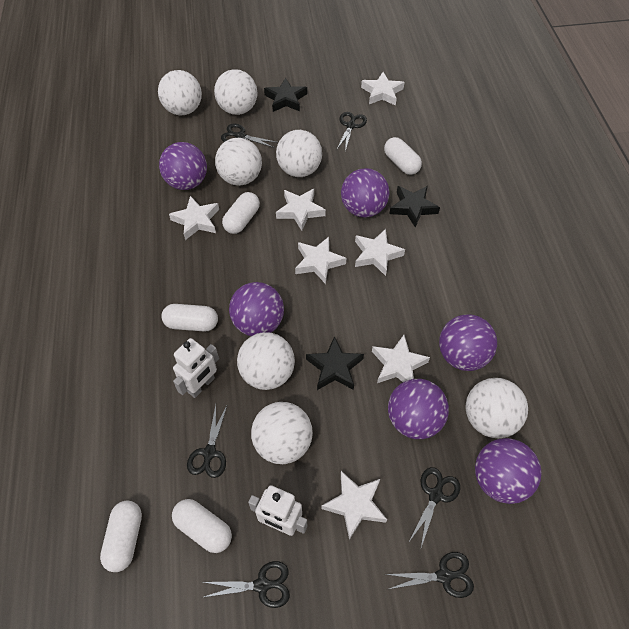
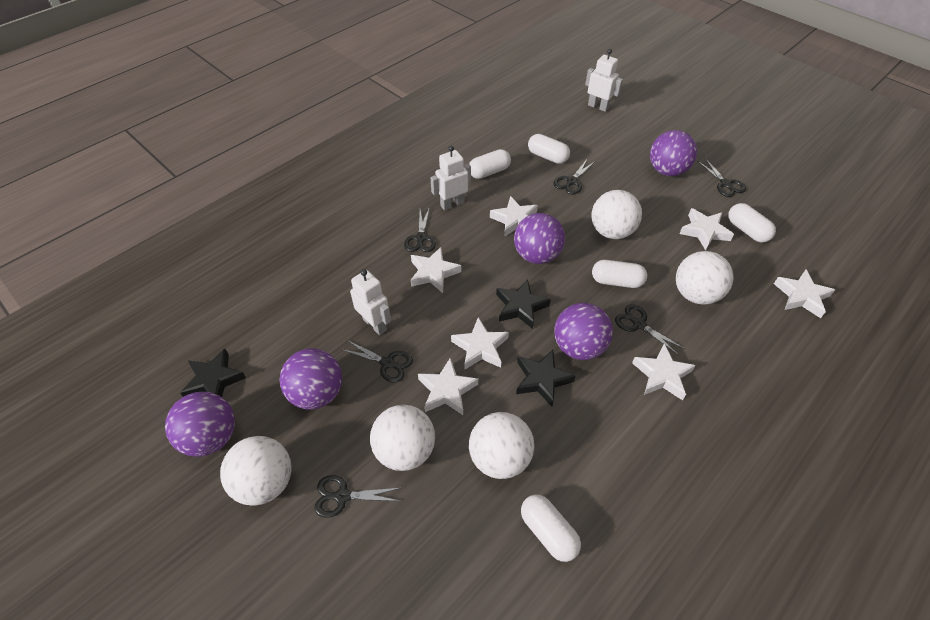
purple ball: [159,142,207,190] [229,282,284,336] [341,168,390,218] [388,379,449,439] [439,314,497,371] [475,438,541,504] = 6 -> [165,392,235,457] [279,349,342,410] [514,213,565,264] [554,303,613,360] [650,130,697,176] = 5
white ball: [158,70,202,115] [214,69,257,115] [215,138,262,186] [237,332,295,390] [251,402,313,464] [276,130,322,177] [466,378,528,438] = 7 -> [220,436,292,506] [370,405,435,471] [469,412,534,479] [591,190,642,239] [676,251,734,305] = 5
white robot: [173,338,219,398] [248,485,307,536] = 2 -> [350,269,391,335] [431,146,471,211] [585,49,623,112] = 3

